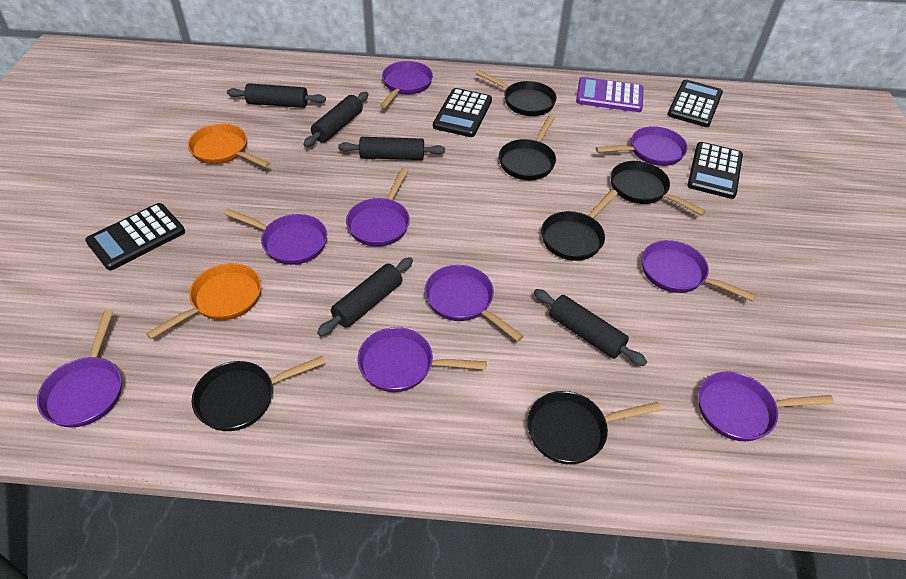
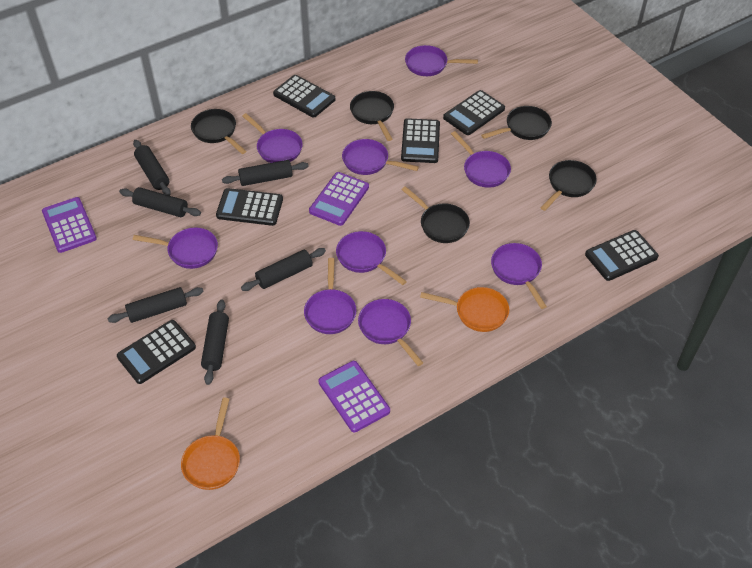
black calculator: [85,203,185,270] [433,88,492,137] [667,80,723,127] [687,142,743,199] = 4 -> [117,320,196,384] [216,188,283,226] [273,75,335,118] [401,118,440,163] [443,90,505,135] [585,230,659,281] = 6
black pan: [192,356,325,431] [476,70,557,116] [499,115,556,180] [527,391,661,464] [541,189,618,261] [611,161,706,215] = 6 -> [191,109,246,154] [350,91,394,141] [401,186,470,243] [481,106,552,140] [540,160,597,211] = 5
black rolling pin: [227,83,326,108] [303,92,368,147] [317,257,413,336] [338,137,445,160] [534,289,647,366] = 5 -> [108,287,204,323] [119,187,201,217] [133,140,171,196] [201,300,229,385] [222,160,309,186] [241,248,326,291] = 6
purple calculator: [576,77,644,112] = 1 -> [42,197,97,253] [309,172,369,226] [319,361,390,432] = 3

